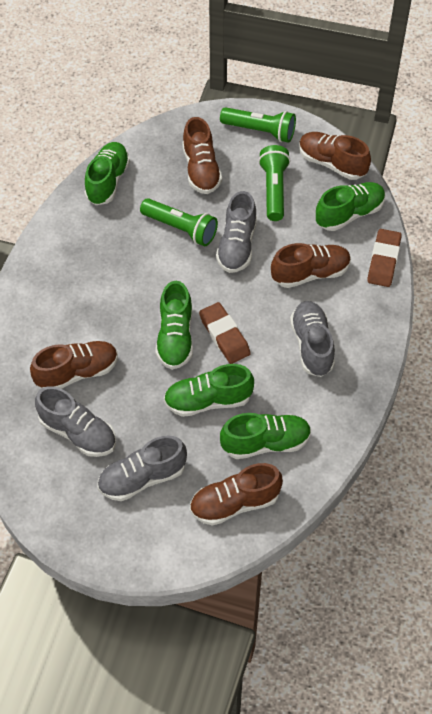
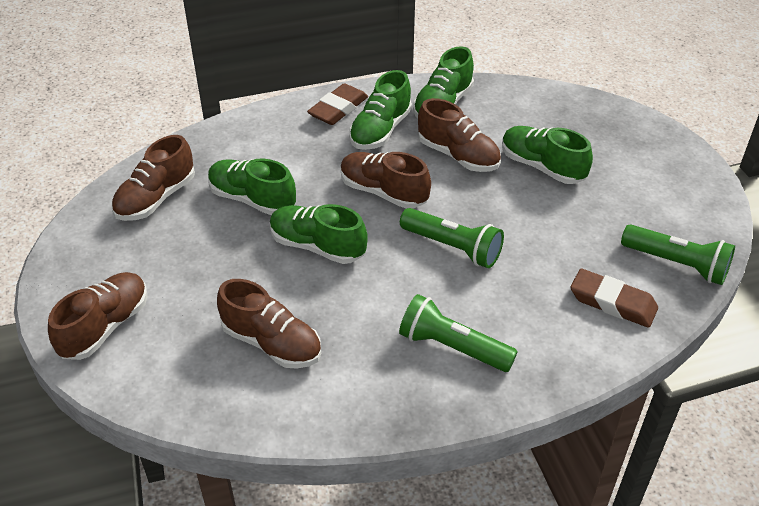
grey shoe: [35,386,116,457] [97,435,187,501] [216,191,257,273] [290,301,335,377] = 4 -> none = 0

